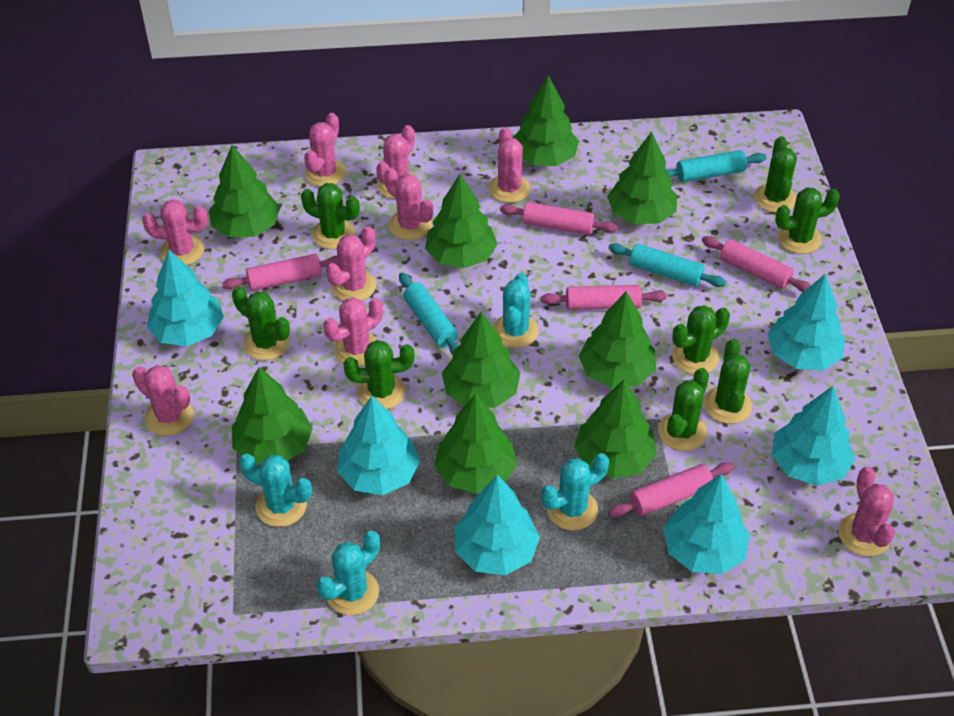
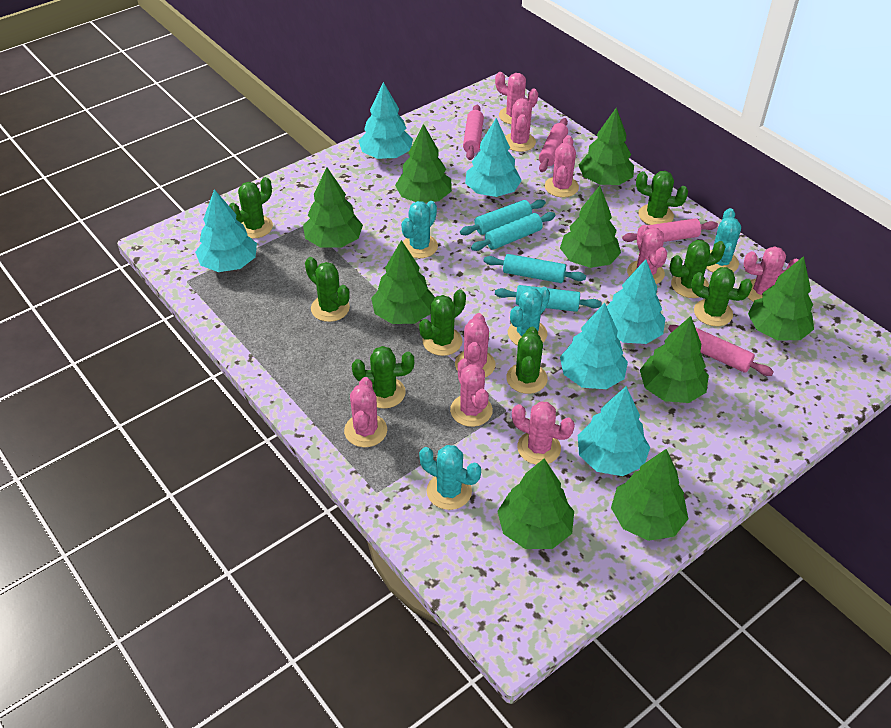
pink rolling pin: [222,254,339,291] [500,202,618,235] [541,285,667,310] [608,462,734,518] [702,236,811,292] = 5 -> [463,105,484,160] [539,118,568,172] [622,218,718,242] [668,325,774,376] = 4
turquoise rolling pin: [399,273,459,355] [608,243,726,287] [665,150,767,182] = 3 -> [460,199,546,235] [471,212,556,251] [484,254,586,283] [495,285,602,312] = 4

